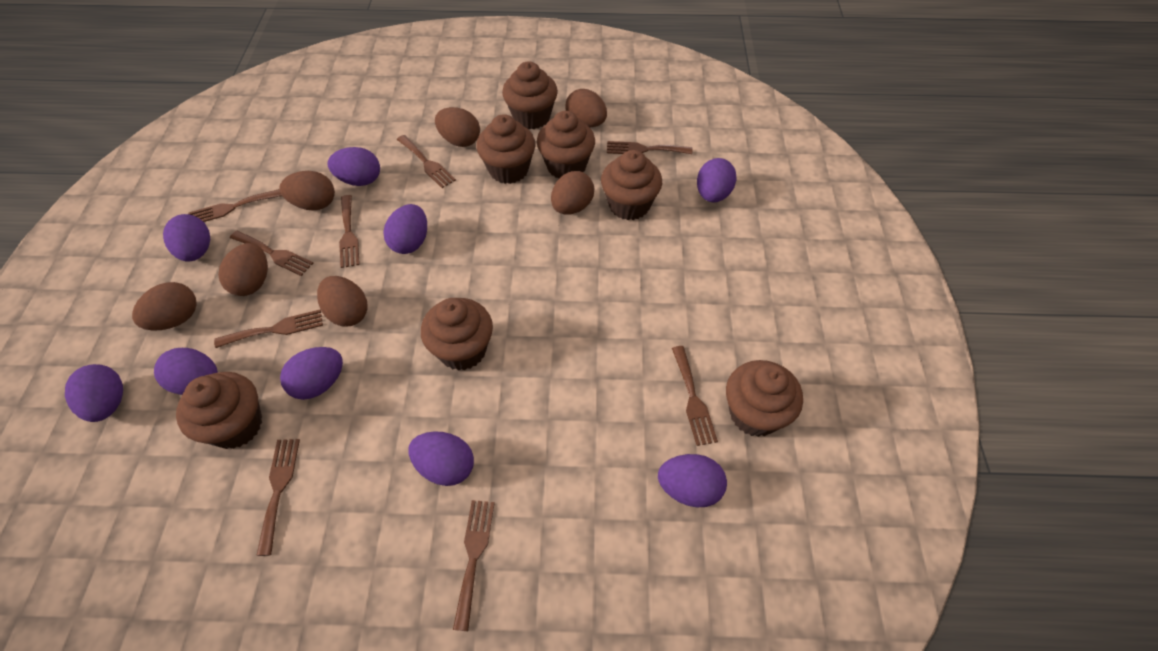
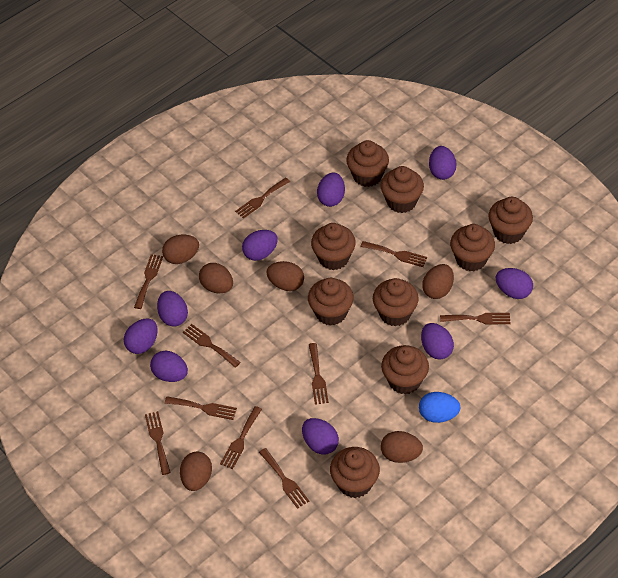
blue egg: none = 0 -> [419,392,461,423] = 1
brown cupcake: [176,372,262,449] [421,298,493,371] [477,114,536,184] [502,61,558,129] [537,111,595,178] [601,150,662,220] [726,360,803,437] = 7 -> [308,278,354,326] [311,223,356,270] [330,447,380,498] [346,140,389,187] [373,278,419,326] [381,166,424,213] [381,345,429,394] [450,224,495,271] [488,197,533,244] = 9
brown egg: [132,282,197,331] [218,243,268,296] [280,171,335,210] [317,276,368,327] [435,107,480,147] [551,171,594,215] [565,89,607,127] = 7 -> [162,235,199,264] [180,452,212,491] [199,263,233,293] [266,261,304,291] [381,431,423,463] [422,264,454,299] = 6
brown fork: [188,189,282,222] [214,309,323,348] [230,231,313,276] [256,439,300,556] [339,195,360,268] [397,135,456,188] [453,500,495,631] [607,141,692,154] [672,346,718,446] = 9 -> [134,254,163,309] [145,411,171,475] [165,396,237,420] [183,324,241,368] [220,406,262,469] [235,177,290,219] [259,448,309,509] [309,343,329,405] [360,241,427,267] [440,313,511,325] = 10

